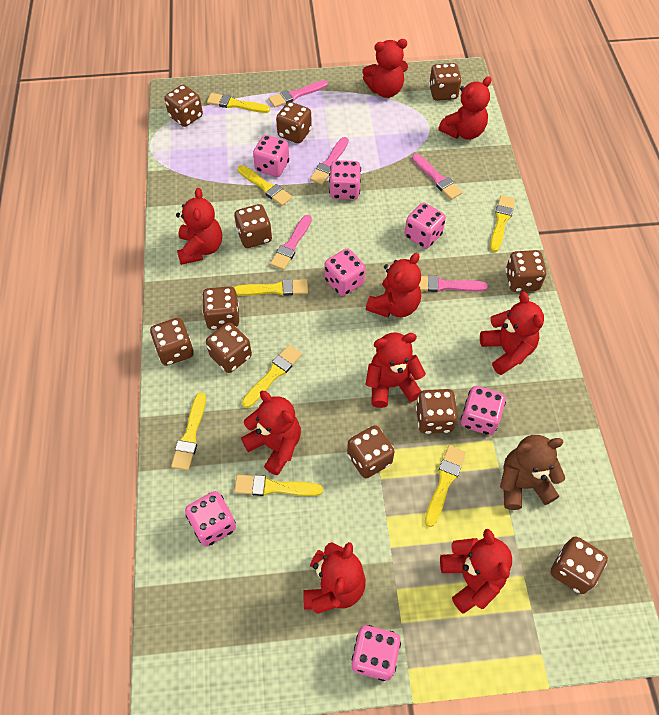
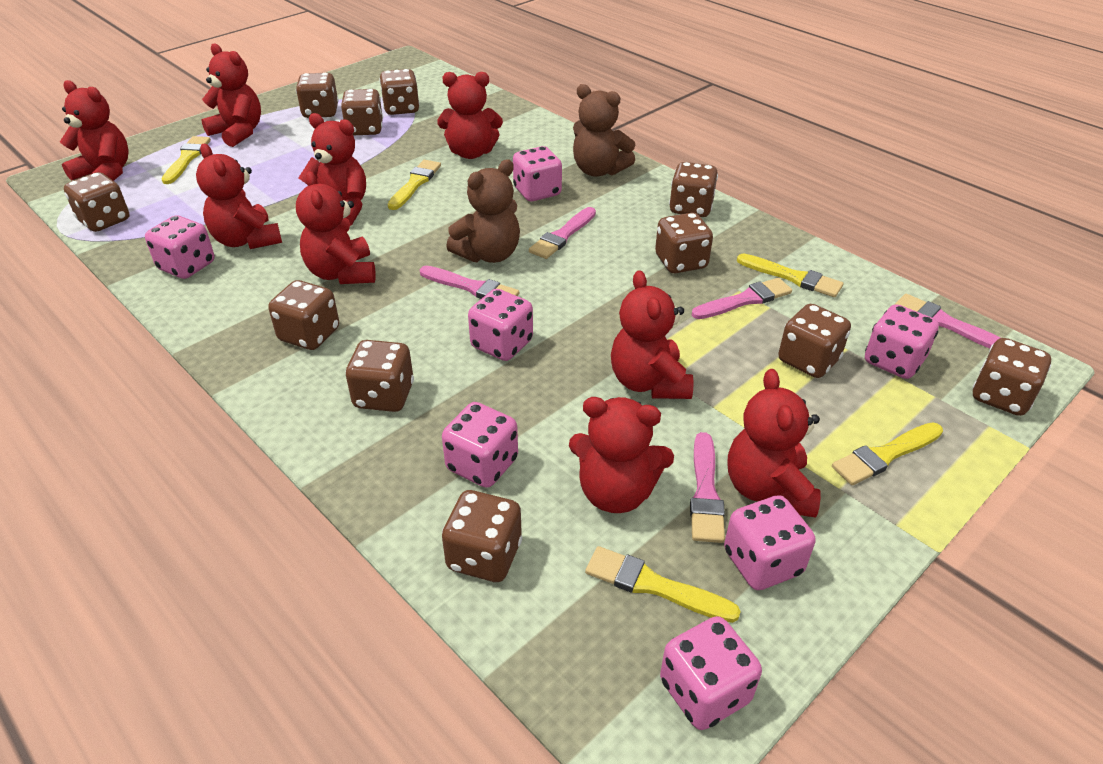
brown teddy bear: [500,435,565,510] = 1 -> [446,159,520,263] [573,84,635,177] = 2
yellow brush: [171,392,206,470] [207,93,270,113] [234,279,309,296] [234,475,323,496] [238,165,292,206] [242,345,302,408] [425,445,466,527] [490,195,515,252] = 8 -> [162,136,211,184] [388,160,441,210] [585,546,741,623] [737,253,843,297] [832,422,943,485] = 5

